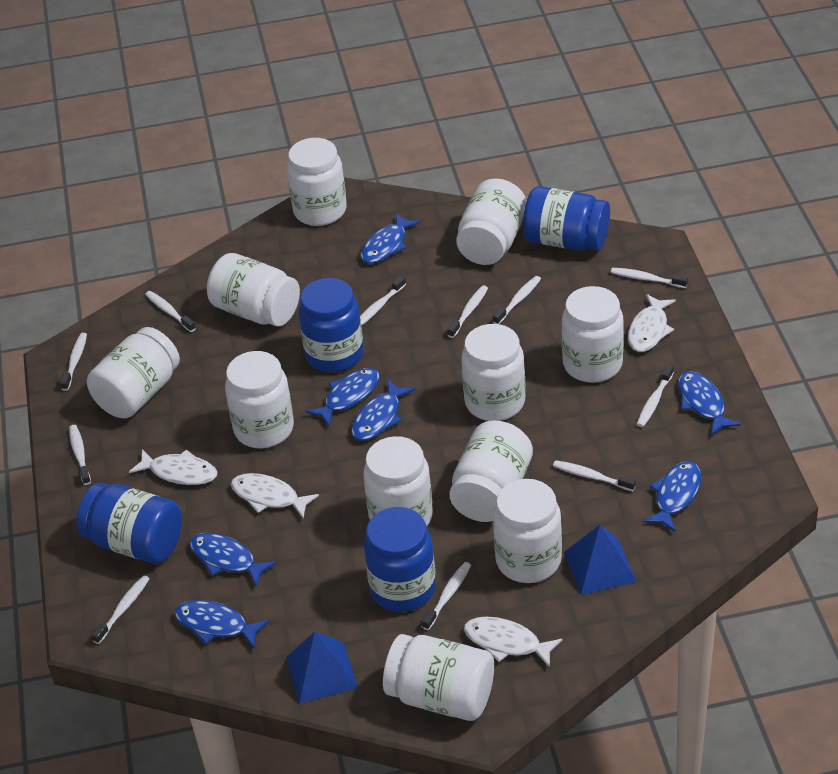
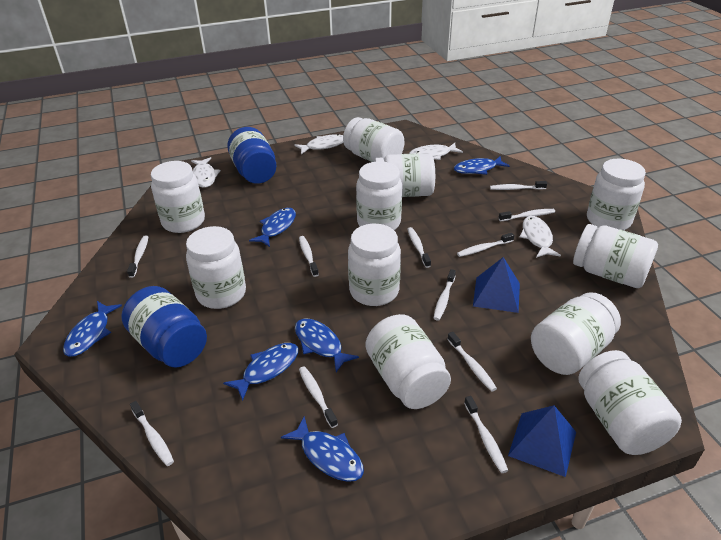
blue fish: [174,600,269,648] [190,533,277,587] [306,368,379,426] [351,379,415,441] [360,213,421,264] [643,461,701,532] [678,371,741,436] = 7 -> [63,301,122,357] [223,343,299,401] [249,208,296,247] [281,417,364,482] [295,319,359,372] [454,156,510,175] = 6
blue jar: [76,483,182,564] [299,278,364,372] [364,507,436,612] [523,186,610,251] = 4 -> [121,286,207,368] [227,127,276,184] = 2

